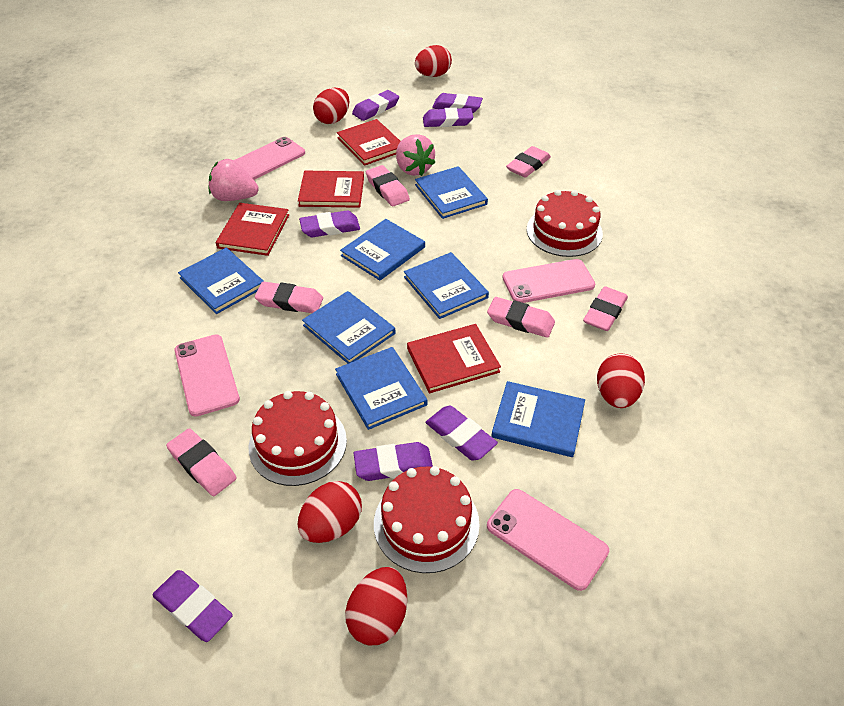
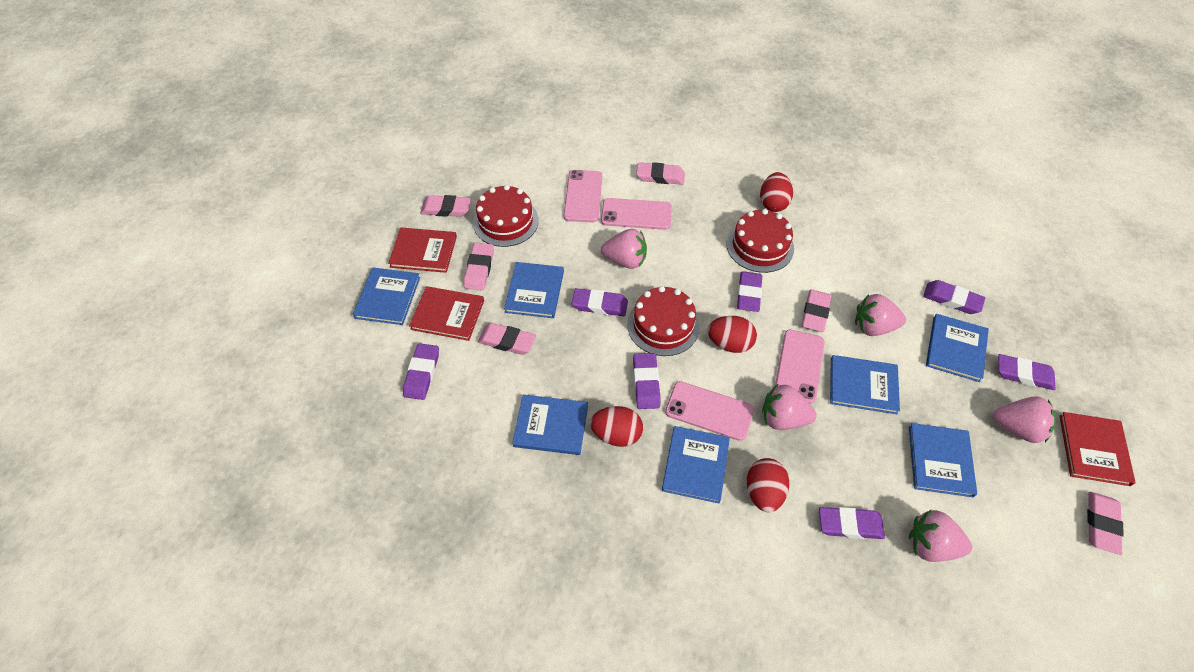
pink strawberry: [209,159,259,201] [396,134,435,176] = 2 -> [601,229,647,269] [762,384,817,430] [855,294,906,336] [909,510,972,562] [993,396,1056,443] = 5
red book: [216,203,289,256] [298,171,364,208] [337,119,401,166] [407,324,501,393] = 4 -> [388,227,457,273] [409,286,484,341] [1060,412,1136,486] = 3
red egg: [298,481,362,543] [313,88,349,124] [345,567,407,645] [415,45,452,77] [597,354,645,408] = 5 -> [590,406,643,447] [707,316,757,353] [747,458,789,512] [760,172,793,212] = 4

